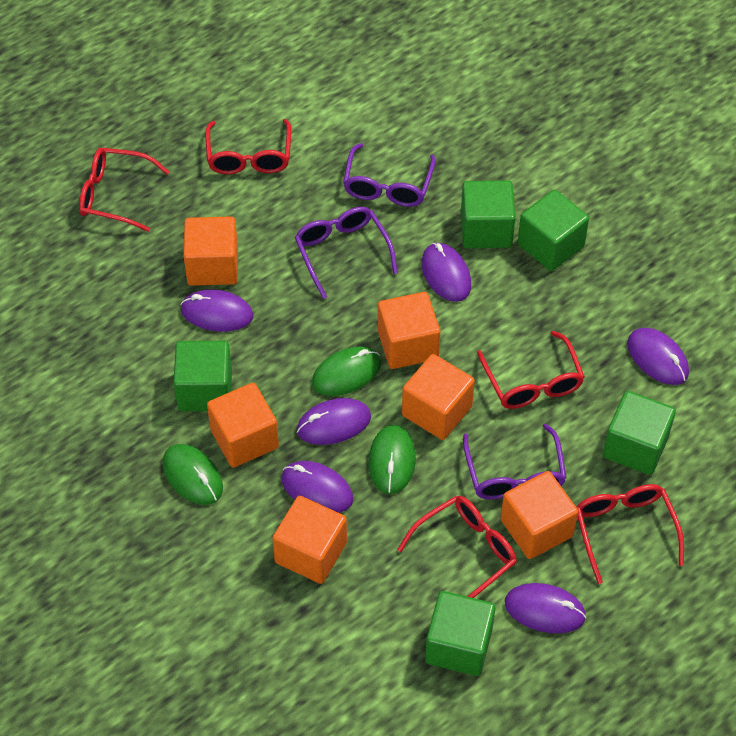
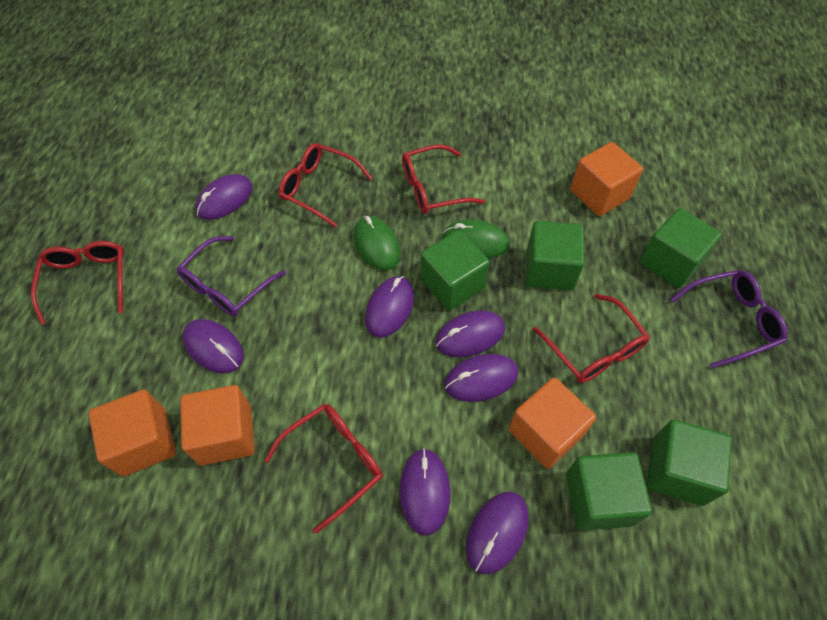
green mouse: [163,444,223,505] [312,346,381,396] [369,425,416,494] = 3 -> [354,216,400,271] [443,220,510,258] = 2
orange cube: [183,216,238,286] [207,383,279,468] [272,496,347,584] [378,292,440,369] [402,354,475,440] [500,471,578,559] = 6 -> [88,389,176,477] [180,385,255,465] [509,377,596,469] [570,142,643,216] = 4
purple glasses: [295,207,398,299] [343,143,436,207] [463,424,566,500] = 3 -> [177,236,286,316] [670,270,788,368] = 2
purple mouse: [180,289,253,332] [281,461,353,513] [297,398,371,445] [421,243,471,302] [505,583,586,633] [627,328,689,385] = 6 -> [183,319,244,373] [195,174,253,220] [365,276,414,338] [400,448,450,536] [435,310,505,357] [444,354,518,402] [466,492,529,574] = 7

